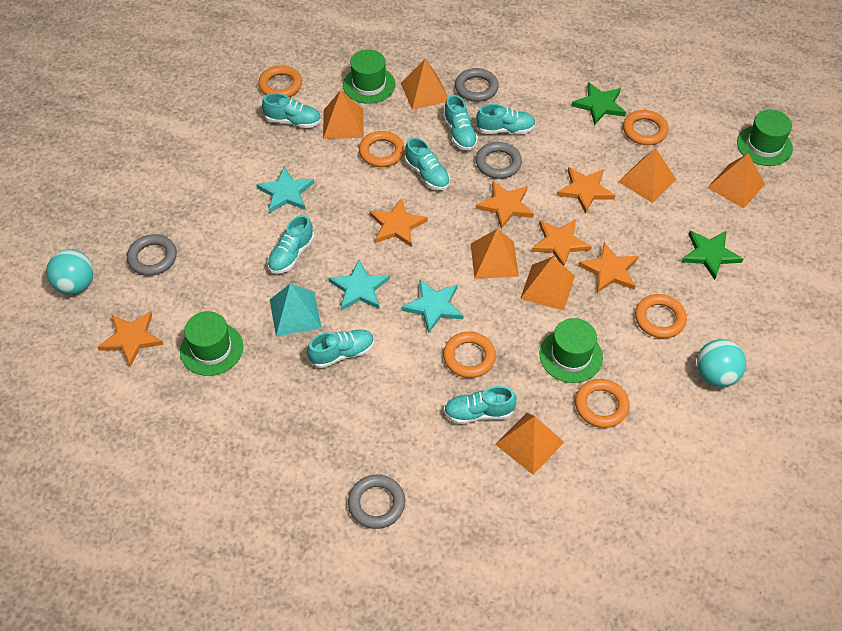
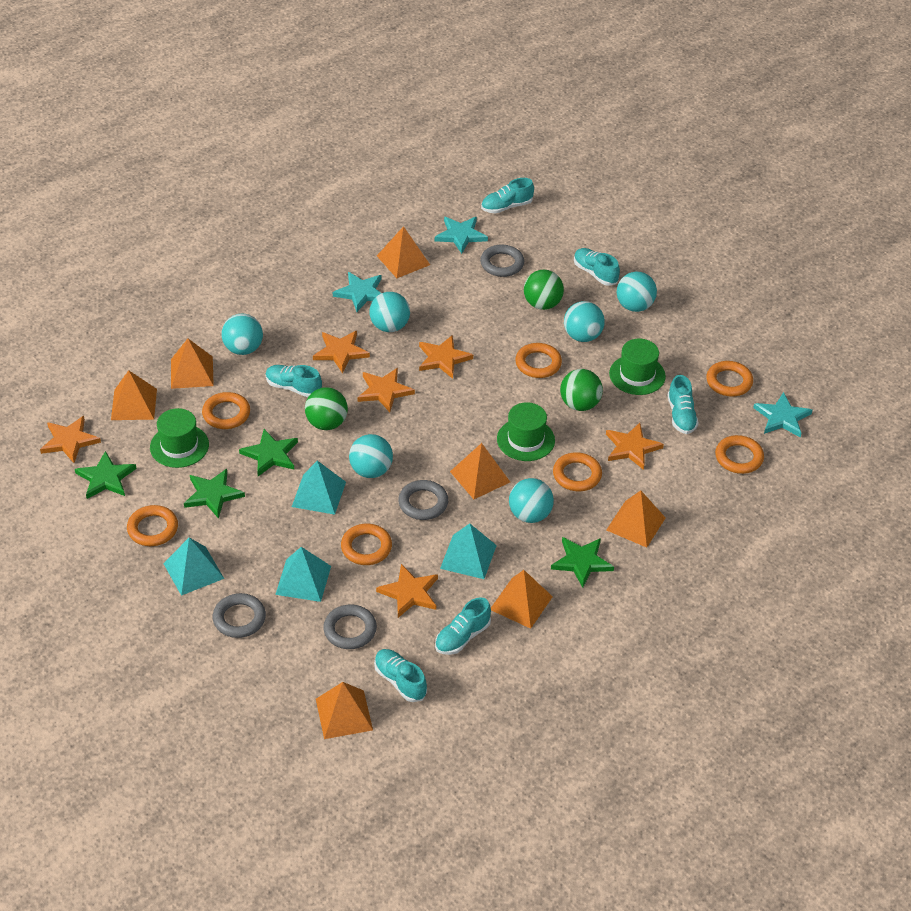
green ball: none = 0 -> [305,387,348,430] [524,270,564,310] [560,369,603,411] = 3
green hat: [180,311,243,376] [343,50,395,104] [540,318,603,383] [737,110,793,166] = 4 -> [150,408,209,468] [497,402,555,461] [609,339,666,395] = 3
green star: [571,82,626,125] [682,231,743,280] = 2 -> [75,451,137,499] [184,469,245,519] [239,429,298,476] [551,537,614,588] = 4
orange ring: [258,65,302,97] [359,131,405,167] [443,332,496,378] [575,379,630,428] [623,110,669,145] [635,294,687,338] = 6 -> [127,505,178,546] [202,392,250,429] [341,524,392,565] [515,343,562,378] [553,452,602,491] [706,361,753,397] [715,435,764,474] = 7
turquoise ball: [46,249,94,295] [697,339,746,387] = 2 -> [221,313,263,355] [349,434,393,478] [369,292,410,332] [509,478,554,523] [564,301,605,342] [617,272,657,312] = 6
turquoise pyramid: [270,284,322,337] = 1 -> [163,537,224,596] [275,547,331,602] [292,461,346,515] [440,523,497,579] = 4
turquoise shoe: [262,93,321,128] [267,215,314,274] [307,329,374,368] [405,137,450,190] [443,95,478,151] [444,386,517,424] [476,104,536,134] = 7 -> [265,365,322,397] [374,649,427,702] [435,597,491,655] [481,178,534,214] [574,248,620,286] [667,375,698,434] = 6

